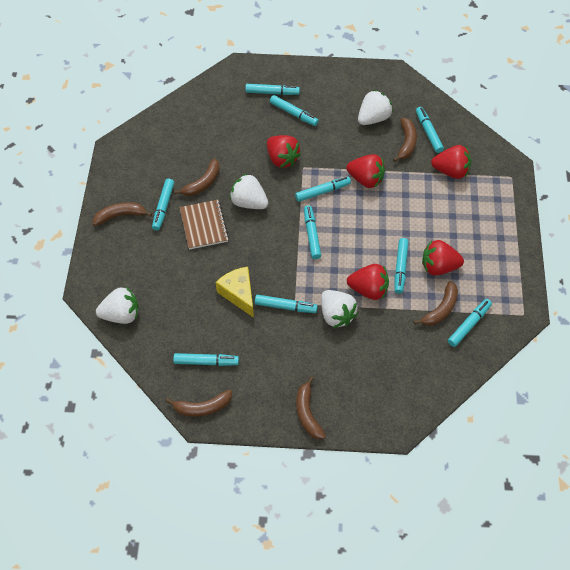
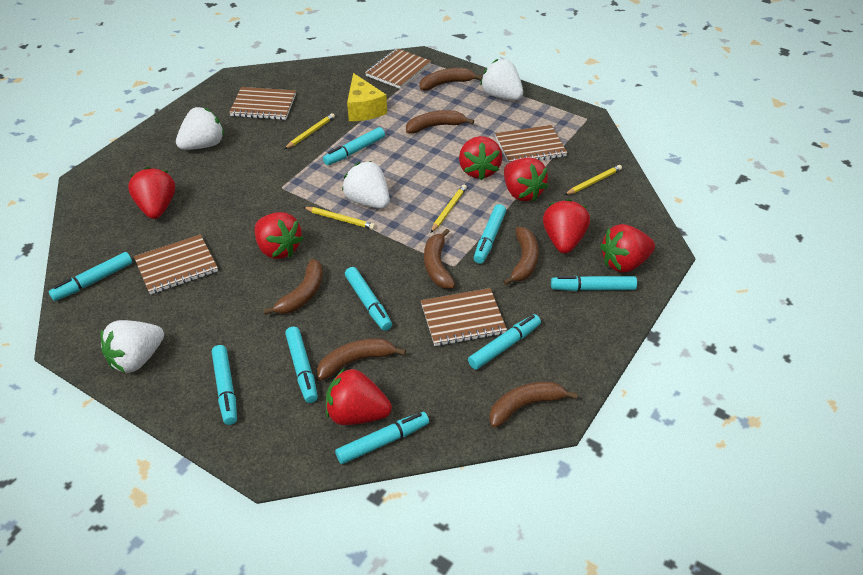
brown banana: [93,202,152,226] [166,389,232,417] [174,159,220,196] [296,376,326,439] [393,118,417,162] [414,281,458,326] = 6 -> [263,259,323,315] [317,338,406,380] [406,110,474,134] [420,68,483,91] [424,228,455,289] [489,381,578,428] [503,227,539,285] = 7
brown notebook: [180,200,229,250] = 1 -> [134,234,218,295] [229,87,296,120] [365,48,431,89] [421,288,507,346] [495,125,567,163] = 5
red strawberry: [267,135,301,168] [346,154,385,188] [347,264,389,300] [422,240,464,276] [431,145,471,179] = 5 -> [128,167,175,219] [254,212,303,259] [326,368,392,425] [459,136,502,180] [504,157,548,201] [543,199,590,254] [600,224,655,273] = 7
turquoise marker: [152,179,174,230] [173,353,239,366] [245,84,300,95] [255,295,318,313] [270,95,319,126] [295,177,351,202] [304,205,321,259] [394,238,409,294] [416,107,444,153] [448,299,492,347] = 10 -> [49,252,132,301] [212,345,237,425] [285,327,318,403] [323,127,385,165] [335,412,429,464] [345,267,392,331] [468,314,541,370] [474,204,506,264] [551,276,637,291] = 9
yellow pencil: none = 0 -> [285,113,335,149] [303,207,375,229] [431,185,467,233] [565,165,622,195] = 4

